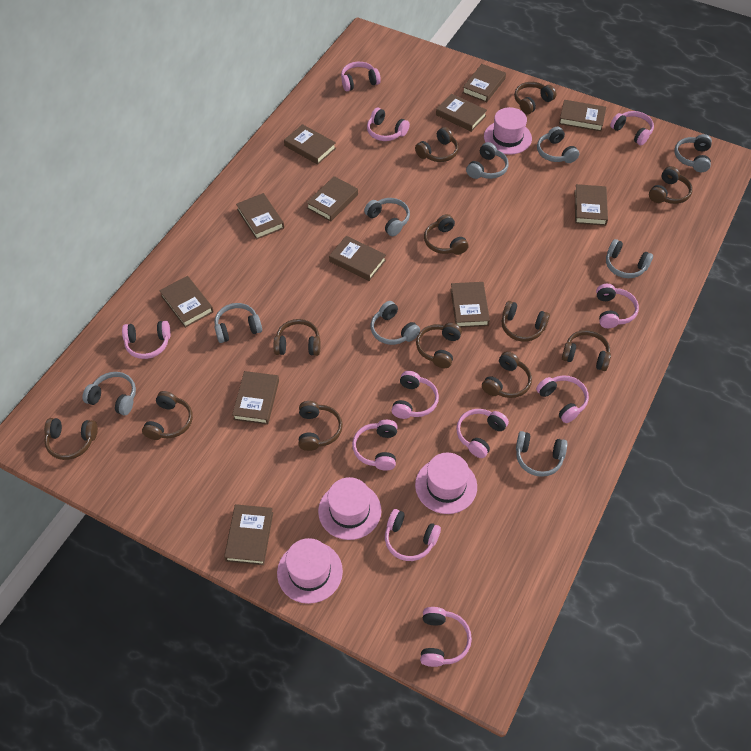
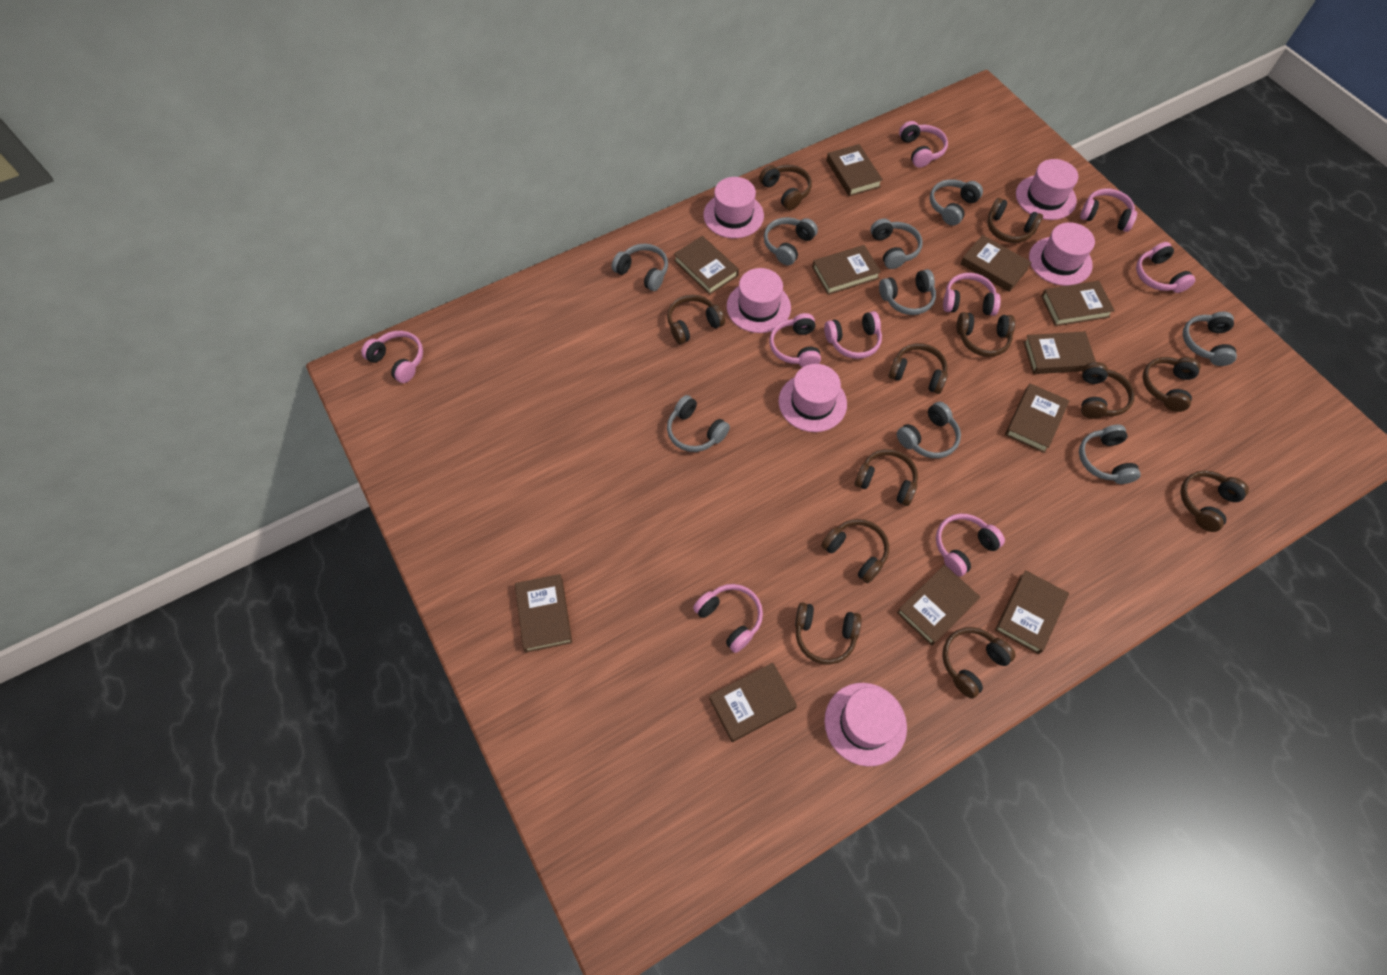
brown book: [159,276,214,328] [224,504,273,565] [232,371,279,425] [236,193,284,240] [284,124,336,165] [306,176,358,222] [329,236,386,281] [436,94,487,132] [451,282,490,328] [462,64,506,102] [559,100,606,131] [574,184,608,226] = 12 -> [515,574,572,653] [674,236,739,295] [709,663,797,742] [812,245,881,295] [827,144,883,196] [897,565,980,646] [960,235,1032,292] [995,570,1069,654] [1005,383,1069,453] [1023,332,1096,374] [1041,281,1115,326] = 11
pink hat: [277,538,343,604] [318,477,381,540] [415,453,477,514] [484,107,532,155] = 4 -> [704,177,764,238] [727,268,791,333] [779,364,847,432] [824,683,907,766] [1016,159,1078,220] [1029,222,1095,286] = 6
pink headphones: [122,321,171,359] [341,62,381,91] [352,420,397,471] [367,108,410,141] [385,509,441,561] [392,371,439,419] [420,607,472,667] [456,409,509,458] [536,375,589,423] [596,284,639,328] [610,111,654,145] = 11 -> [361,331,423,383] [693,584,763,653] [770,313,821,367] [824,311,882,359] [899,121,948,168] [936,514,1005,577] [943,273,1001,316] [1080,188,1137,232] [1136,242,1196,293] = 9

